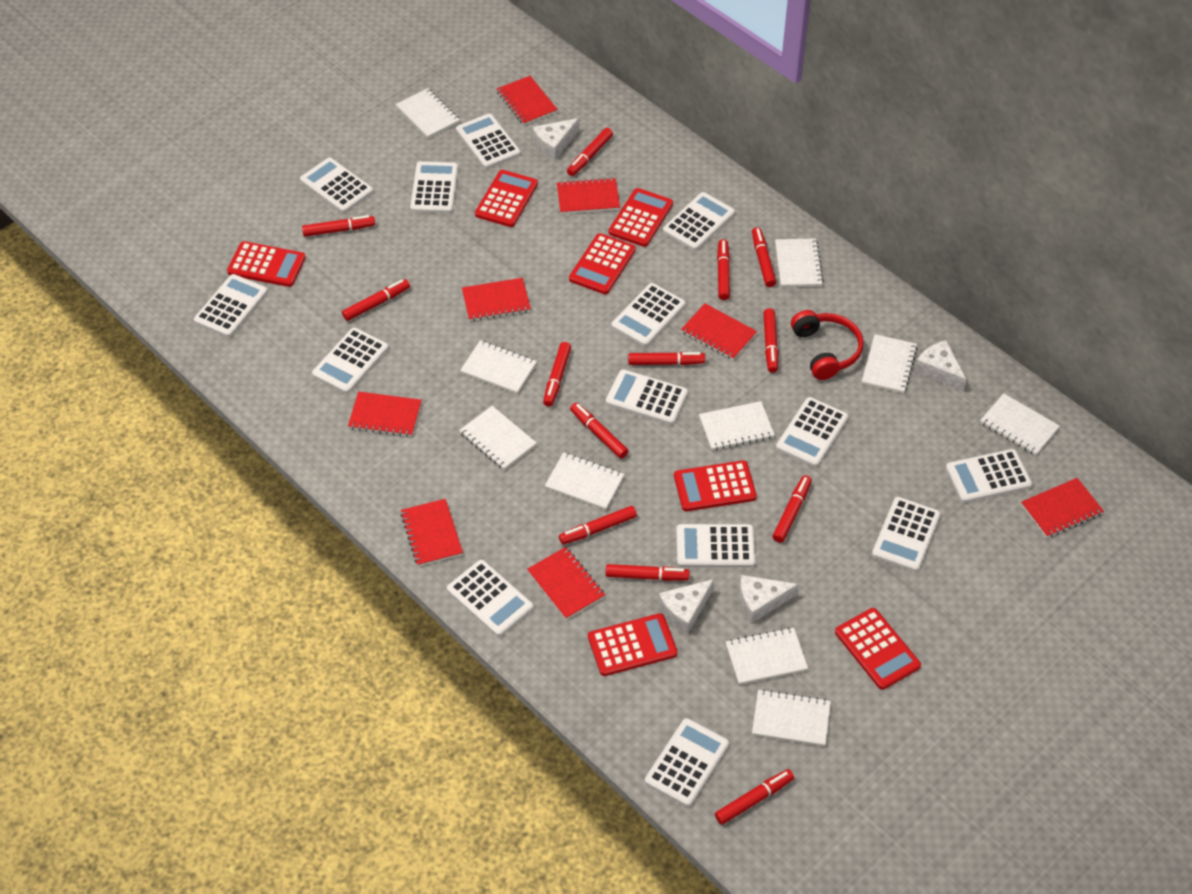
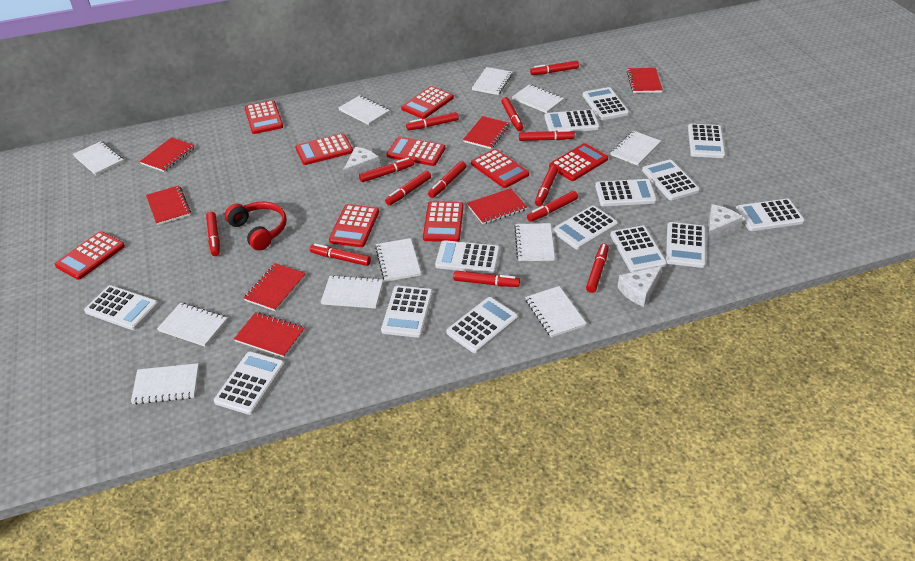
red calculator: [227,241,306,287] [475,170,538,227] [569,233,636,294] [588,613,678,676] [609,188,673,247] [674,460,757,511] [835,608,921,690] = 7 -> [55,231,125,280] [245,100,283,134] [295,133,353,165] [329,204,379,247] [387,137,445,166] [401,86,454,119] [423,201,464,242] [471,149,529,188] [549,143,608,181] = 9
red notebook: [348,392,422,437] [400,499,463,566] [462,278,531,321] [497,76,558,125] [527,547,605,620] [557,178,620,214] [681,303,757,360] [1021,478,1104,538] = 8 -> [140,137,195,172] [146,185,191,225] [234,312,305,358] [244,263,306,311] [463,116,510,149] [467,188,527,224] [627,68,663,93] = 7
white cheese: [532,118,579,160] [658,579,714,634] [739,575,799,623] [914,340,967,391] = 4 -> [343,147,380,181] [618,266,662,307] [706,204,743,243] = 3
white notebook: [396,88,460,138] [459,406,537,470] [460,340,537,394] [545,452,624,510] [699,401,775,451] [726,627,808,685] [752,689,831,746] [775,238,824,287] [862,334,918,394] [980,393,1060,456] = 10 -> [73,141,124,175] [131,363,199,405] [157,303,228,347] [321,275,383,308] [338,95,390,125] [375,238,421,282] [472,67,513,95] [512,84,564,113] [514,223,555,261] [525,286,587,338] [610,131,661,166] = 11

